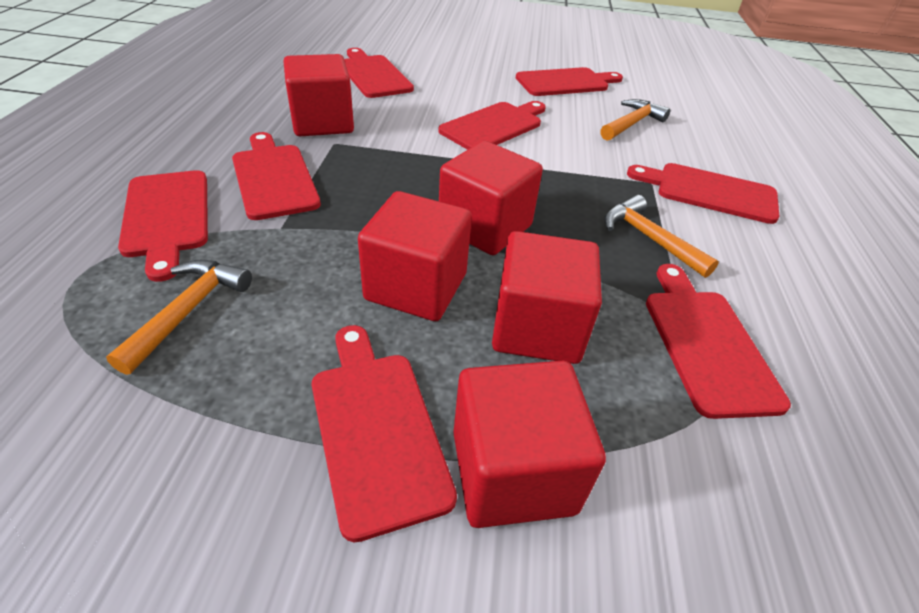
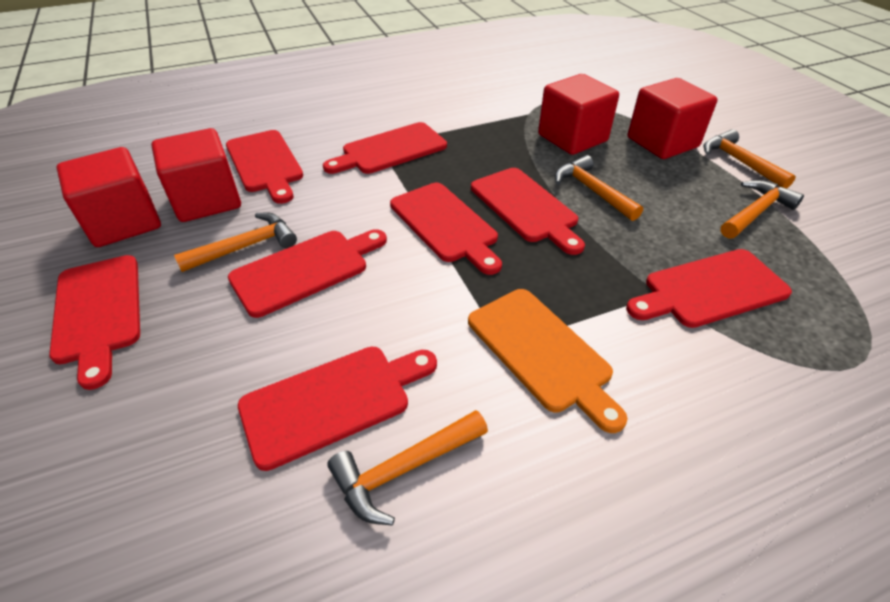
orange cutting board: none = 0 -> [468,289,628,433] = 1
orange hammer: [106,260,252,375] [601,99,671,140] [604,195,719,278] = 3 -> [174,213,297,272] [327,410,488,525] [555,155,643,221] [703,129,796,189] [721,180,804,239] = 5
red cube: [283,54,354,136] [358,191,472,321] [439,141,543,255] [453,361,606,528] [492,231,602,364] = 5 -> [56,147,161,247] [151,128,241,222] [538,74,619,155] [628,78,718,159] = 4

